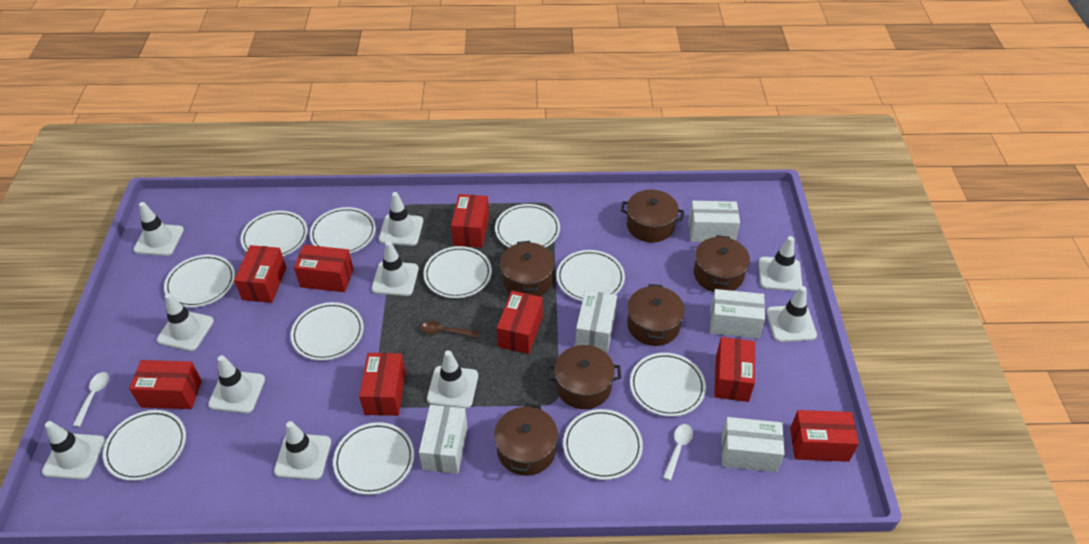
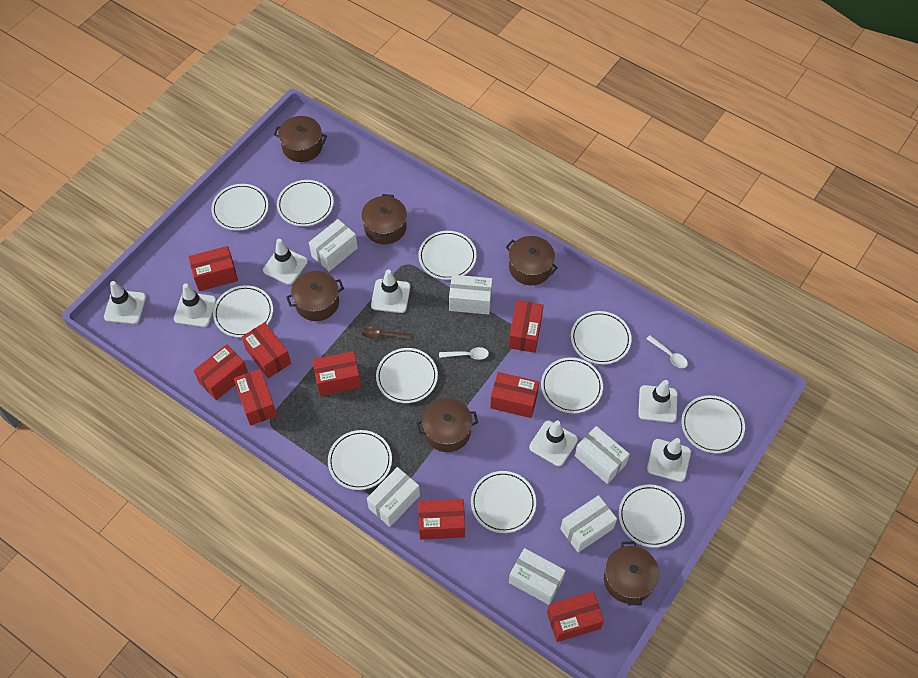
red box: [129,360,202,409] [234,245,286,303] [294,245,354,292] [359,353,406,416] [451,194,489,248] [497,291,543,354] [714,337,755,402] [790,410,859,462] = 8 -> [189,246,238,291] [193,344,248,400] [234,369,277,425] [242,322,291,378] [312,351,361,396] [418,499,465,540] [490,372,539,418] [509,300,544,353] [547,591,604,642] = 9
white box: [419,405,468,474] [575,290,617,353] [689,201,740,242] [710,289,765,339] [722,417,784,472] = 5 -> [309,219,358,272] [367,467,420,527] [449,275,492,315] [509,548,566,605] [560,495,617,553] [575,426,630,484] = 6
white traffic cone: [42,421,106,480] [133,202,184,256] [157,293,214,351] [208,355,265,414] [274,421,331,480] [372,241,419,296] [379,192,423,246] [427,350,478,409] [759,236,802,291] [766,286,817,342] = 10 -> [104,281,146,324] [174,283,216,327] [263,239,308,285] [371,270,410,313] [529,420,578,466] [638,380,677,423] [647,438,691,482] = 7

